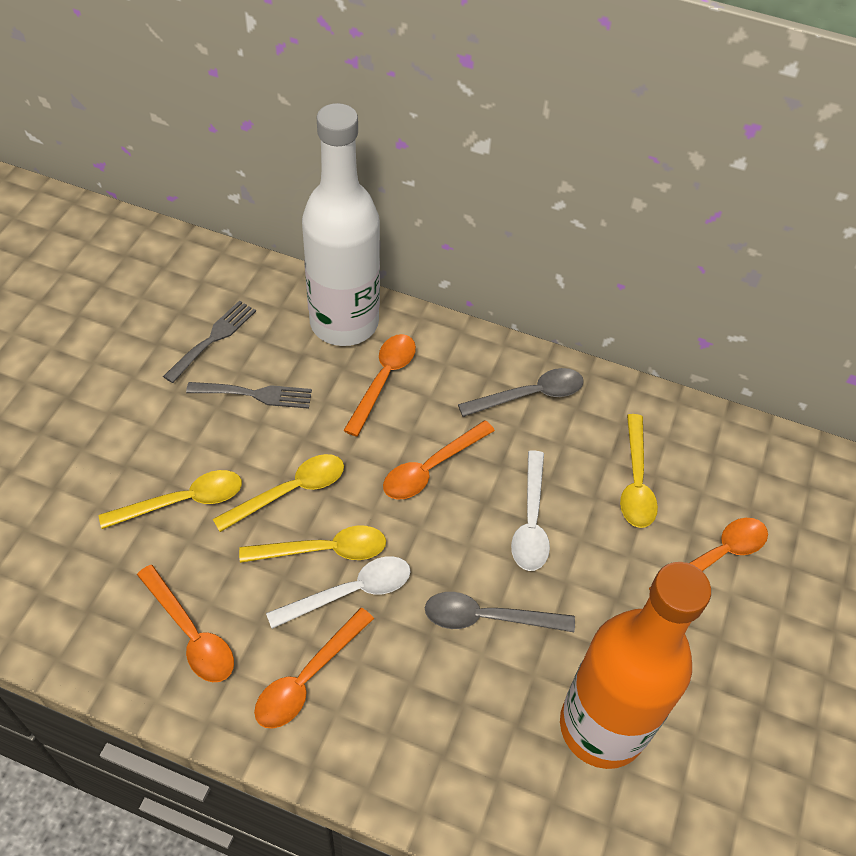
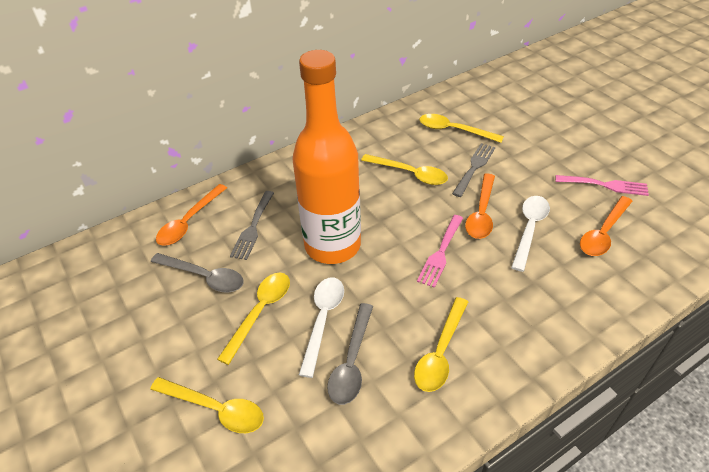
orange spoon: [137,565,234,682] [254,608,374,729] [343,334,416,437] [383,420,495,500] [649,518,768,590] = 5 -> [156,184,227,246] [465,173,495,239] [580,196,633,256] = 3
pink fork: none = 0 -> [417,215,463,288] [555,175,649,196] = 2
white bottle: [302,103,380,346] = 1 -> none = 0
yellow spoon: [99,470,242,529] [213,454,344,532] [239,525,386,563] [620,414,658,528] = 4 -> [150,377,264,433] [217,273,290,365] [361,154,448,185] [414,297,468,392] [419,114,504,143] = 5

